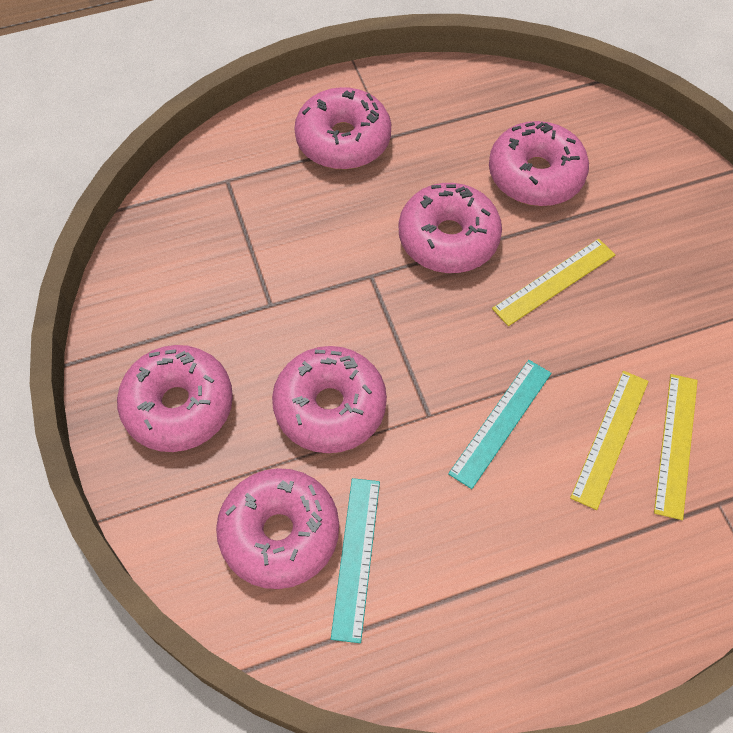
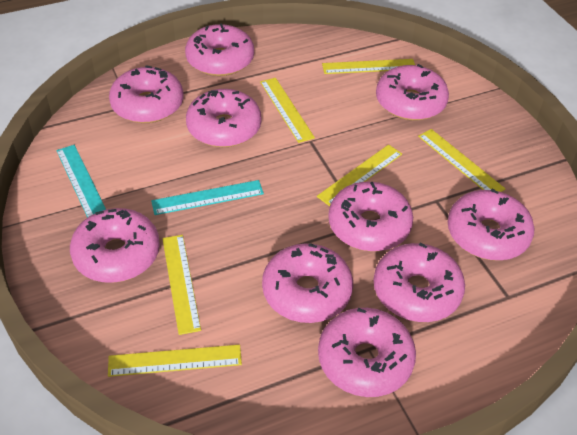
pink donut: [117,345,233,452] [216,468,339,589] [272,346,387,453] [295,87,391,169] [399,183,502,273] [489,121,589,206] = 6 -> [70,208,160,283] [109,65,183,123] [185,23,254,76] [186,89,261,147] [262,243,353,323] [318,308,416,397] [328,182,413,252] [373,242,465,322] [376,64,449,120] [448,189,535,261] = 10
yellow ruler: [492,239,615,326] [570,371,649,510] [654,374,698,520] = 3 -> [108,345,242,377] [162,235,201,335] [260,78,315,143] [317,145,402,206] [322,59,415,74] [418,129,506,192] = 6

